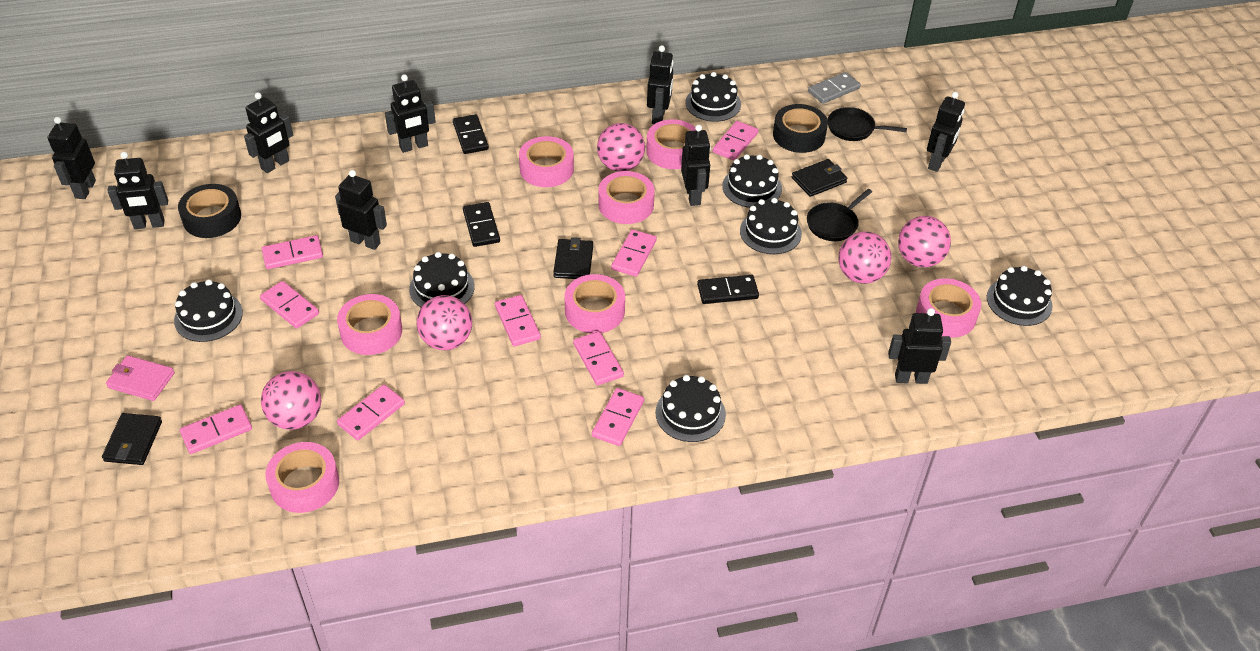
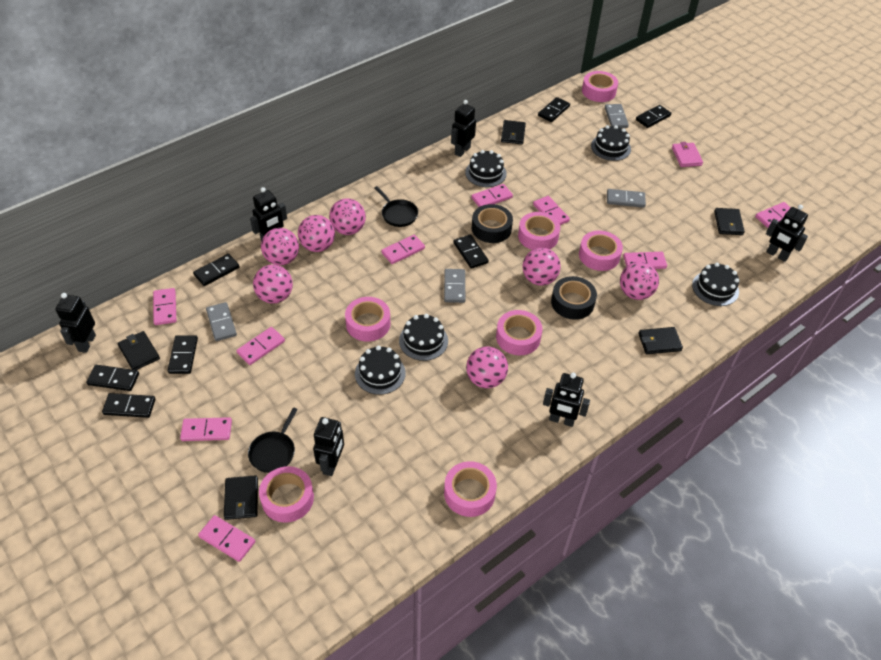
black cake: [174,280,243,342] [409,252,475,307] [655,375,726,442] [685,72,741,122] [722,154,782,208] [740,198,802,254] [987,266,1053,326] = 7 -> [355,346,406,395] [399,314,448,361] [465,150,507,187] [591,125,631,161] [692,263,739,306] = 5
black domino: [453,114,489,154] [463,202,500,247] [697,275,759,304] = 3 -> [86,365,139,391] [102,393,155,418] [167,335,198,374] [193,254,239,286] [453,234,489,269] [538,97,570,122] [636,105,671,128] = 7
black robot: [48,117,96,199] [107,152,168,229] [244,92,293,173] [335,170,387,250] [385,74,436,153] [647,45,673,124] [681,125,711,206] [888,308,951,384] [927,92,965,172] = 9 -> [55,293,96,353] [250,187,287,242] [313,417,344,476] [451,100,476,157] [543,373,590,427] [766,205,808,262] = 6
black wallet: [102,413,162,465] [553,237,593,279] [792,159,847,197] = 3 -> [117,331,160,370] [224,475,258,520] [501,120,526,144] [638,327,683,354] [714,208,745,235] = 5
grey domino: [808,72,861,104] = 1 -> [206,302,237,341] [444,269,465,303] [605,104,629,128] [607,189,646,208] = 4
pink ball: [261,371,321,430] [417,295,472,350] [597,123,645,172] [838,231,891,284] [898,216,951,267] = 5 -> [253,265,293,304] [261,228,299,265] [298,215,335,252] [329,198,366,235] [466,346,508,388] [523,248,561,286] [620,262,659,300] = 7

